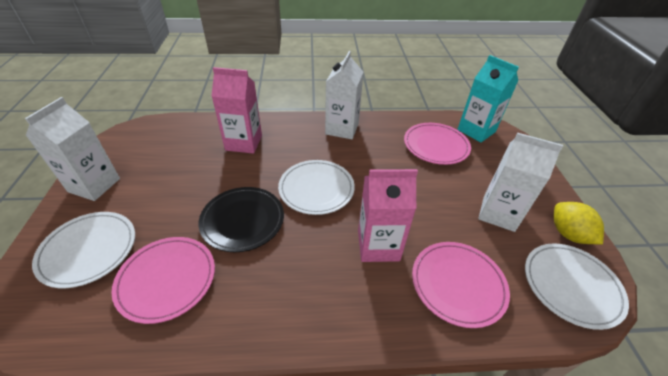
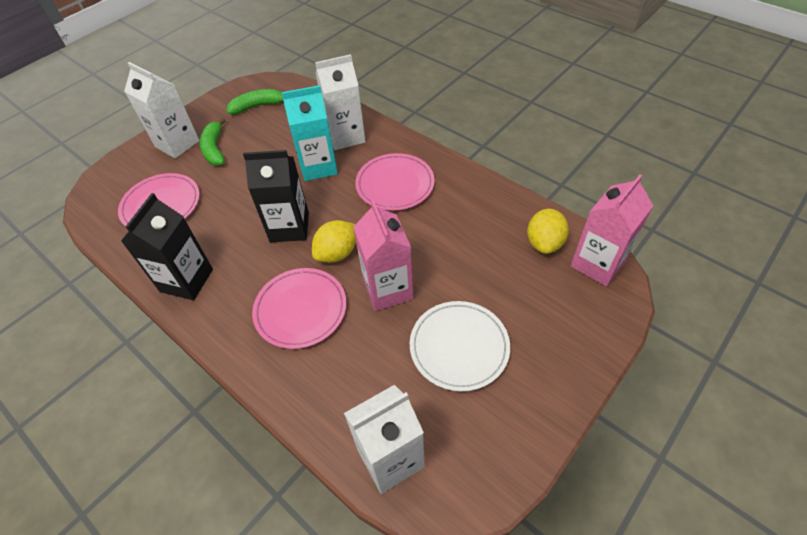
black carton: none = 0 -> [121,193,213,300] [243,150,309,242] = 2
black plate: [199,187,284,252] = 1 -> none = 0
green banana: none = 0 -> [200,118,226,166] [227,89,283,115] = 2
white plate: [32,212,135,288] [278,160,355,215] [525,244,629,330] = 3 -> [410,301,510,392] = 1
yellow lemon: [554,202,604,244] = 1 -> [312,220,356,263] [527,209,569,254] = 2

